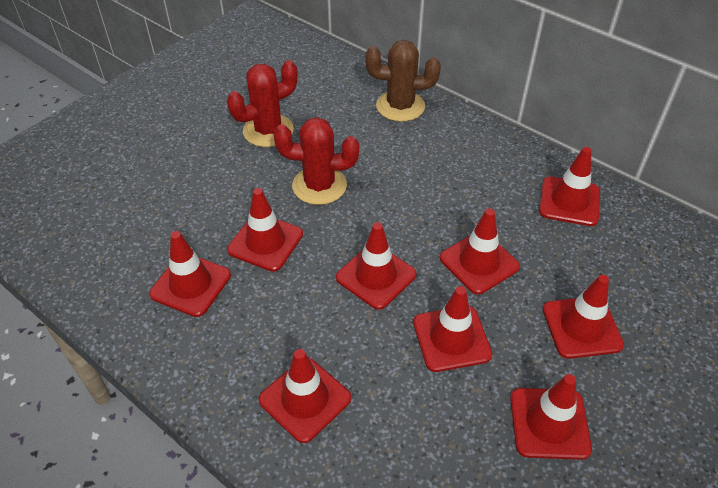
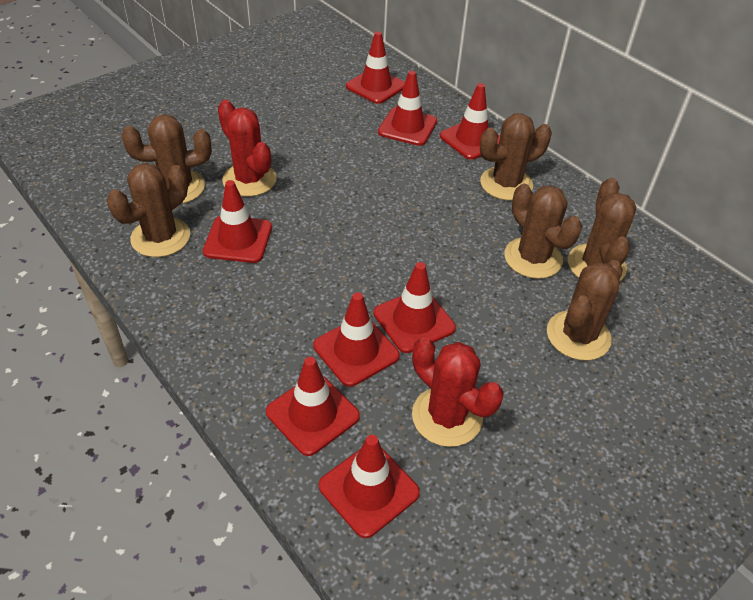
brown cactus: [365,40,441,122] = 1 -> [107,163,190,257] [122,114,212,204] [480,113,552,201] [504,184,582,279] [547,260,623,360] [568,178,636,281] = 6
red traffic cone: [149,231,231,317] [227,188,303,272] [259,349,351,443] [336,222,416,310] [413,286,492,372] [440,208,520,294] [510,374,592,460] [539,147,600,226] [543,275,624,359] = 9 -> [203,180,272,263] [266,357,360,456] [313,292,400,387] [319,435,420,538] [346,31,405,104] [374,262,456,353] [378,71,437,146] [440,83,500,160] = 8

